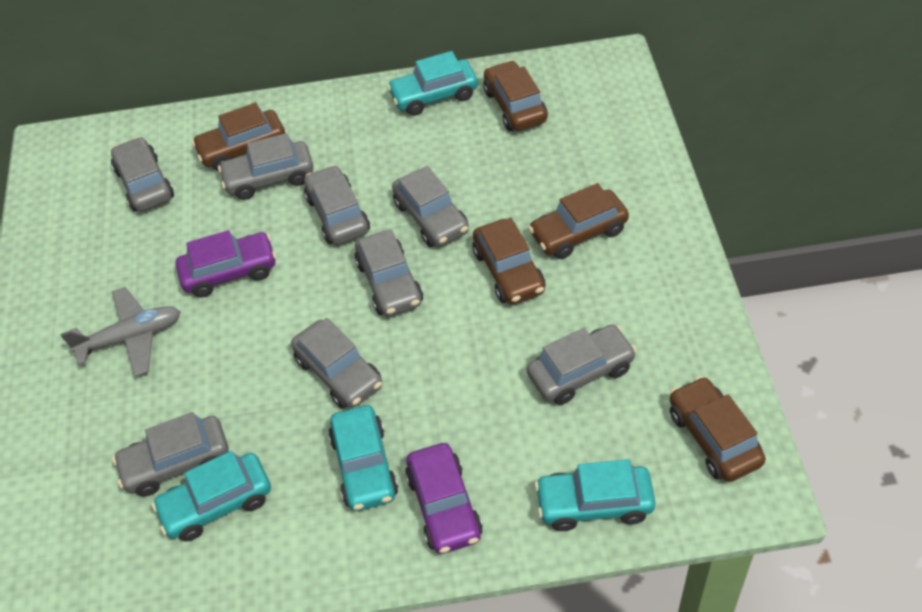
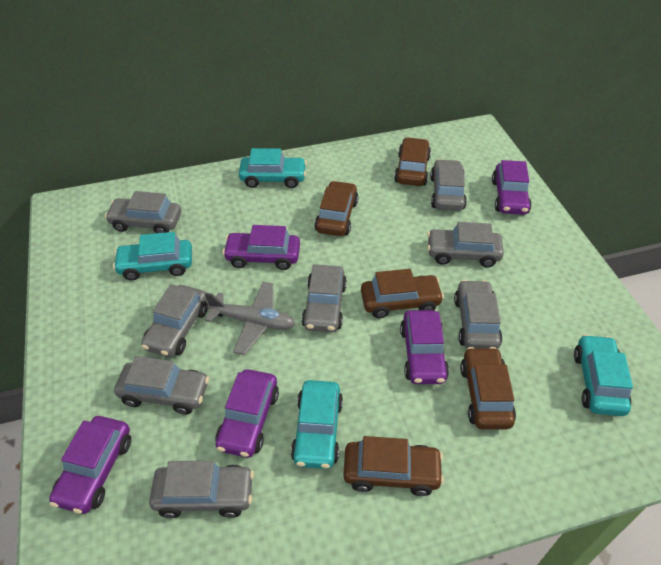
purple car: [176,230,276,298] [405,443,483,554] = 2 -> [49,416,131,514] [215,369,279,458] [223,225,300,270] [400,310,449,384] [492,160,532,215] = 5

